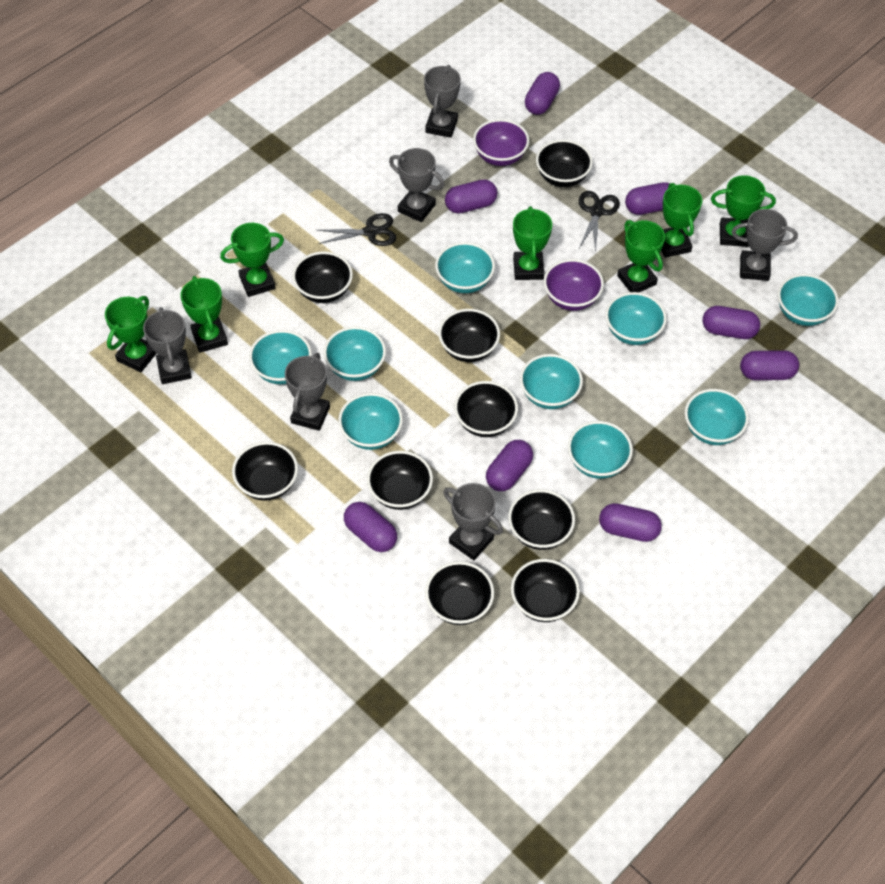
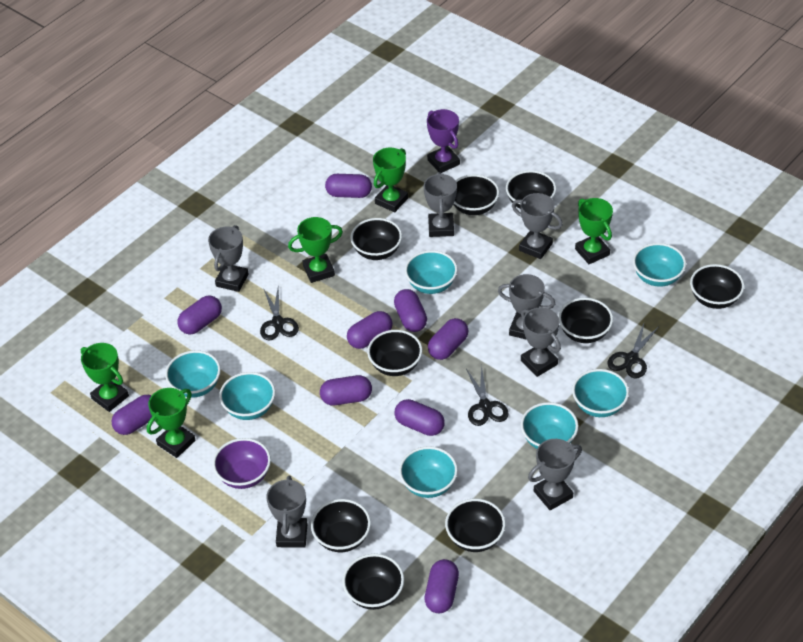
black scissors: [317,213,396,246] [579,191,620,251] = 2 -> [260,288,299,340] [466,366,509,426] [607,323,658,378] = 3
green trophy: [105,296,157,372] [180,276,228,353] [220,223,284,297] [513,206,552,280] [617,220,665,292] [661,183,702,258] [711,175,776,247] = 7 -> [81,343,129,412] [147,388,196,458] [288,217,343,283] [373,148,408,212] [575,198,613,264] = 5
grey trophy: [143,307,192,384] [285,353,330,431] [389,148,444,222] [424,65,461,138] [443,483,503,560] [732,209,798,281] = 6 -> [208,225,249,292] [266,476,308,548] [423,172,457,237] [498,274,555,340] [512,193,563,259] [521,307,561,377] [528,439,582,510] = 7
purple bowl: [473,119,529,166] [544,259,604,311] = 2 -> [213,438,271,489] = 1
purple capsule: [344,502,397,552] [445,180,497,213] [486,440,533,491] [525,72,560,115] [599,503,662,542] [625,182,670,215] [703,306,760,339] [740,350,799,380] = 8 -> [111,395,152,435] [177,295,222,335] [320,375,372,405] [325,174,372,198] [347,311,393,349] [394,289,427,332] [395,399,445,436] [424,559,459,613] [428,318,468,360] = 9
purple trophy: none = 0 -> [427,109,460,173] = 1
turquoise bowl: [249,330,312,384] [323,326,386,381] [338,393,403,450] [435,242,495,293] [520,354,583,409] [568,421,633,479] [605,292,667,345] [685,389,749,445] [778,274,839,326] = 9 -> [165,350,221,398] [219,372,275,420] [399,446,458,498] [405,250,458,294] [521,402,579,449] [572,369,629,417] [633,243,686,287] = 7

